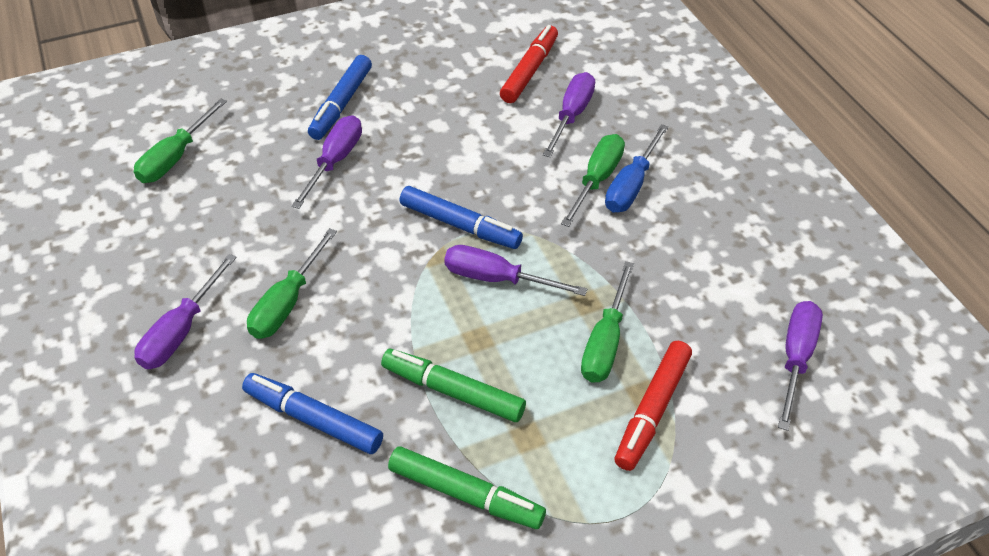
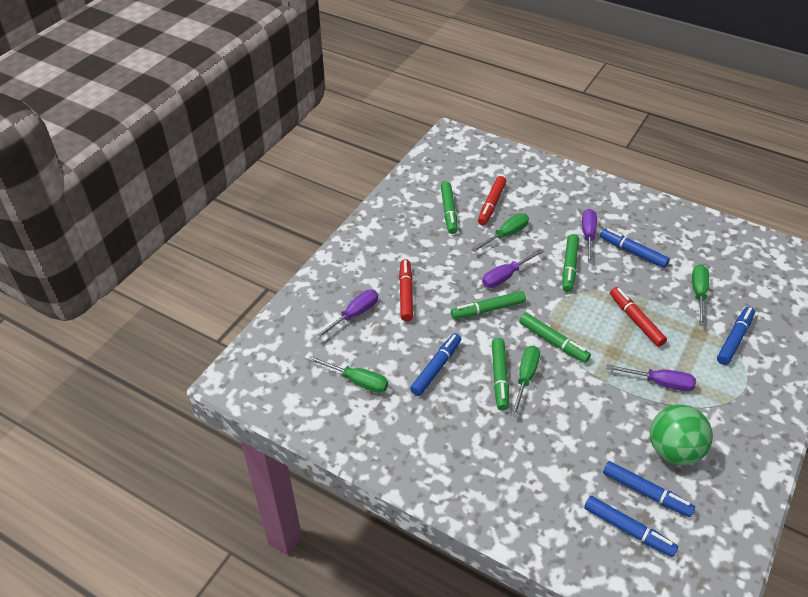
blue marker: [242,373,383,454] [308,55,372,140] [400,186,523,249] = 3 -> [410,333,461,396] [584,496,678,557] [600,228,670,268] [603,461,695,517] [717,306,755,365] = 5
blue screwdriver: [605,124,669,213] = 1 -> none = 0
green ball: none = 0 -> [650,405,713,465] = 1
green marker: [381,349,526,422] [388,447,546,529] = 2 -> [441,182,458,234] [451,291,526,319] [492,338,509,411] [519,313,591,363] [562,234,579,292] = 5
purple screwdriver: [134,254,237,369] [291,115,362,209] [444,245,587,296] [543,72,595,157] [778,301,823,431] = 5 -> [314,290,378,340] [482,249,544,288] [582,209,597,264] [606,364,696,391] = 4
red marker: [500,25,558,103] [615,341,692,471] = 2 -> [399,259,413,321] [478,176,506,225] [610,287,667,347] = 3

